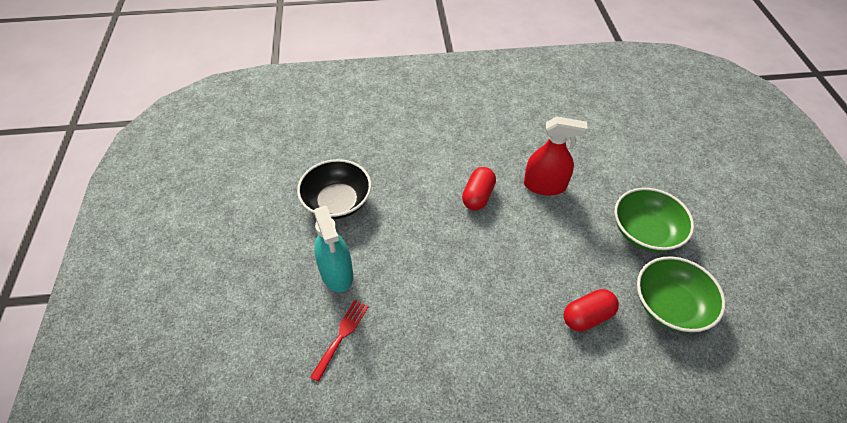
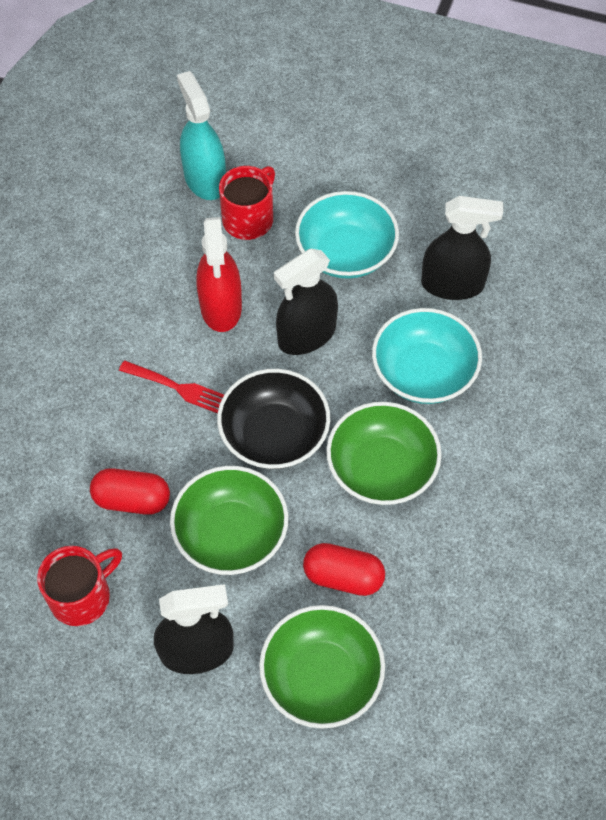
black spray bottle: none = 0 -> [154,584,234,674] [274,249,338,355] [421,196,503,300] = 3
green bowl: [614,188,694,252] [637,256,725,332] = 2 -> [170,466,288,575] [259,605,385,729] [326,402,442,505] = 3
red mug: none = 0 -> [37,546,122,626] [219,166,275,240] = 2
turquoise bowl: none = 0 -> [295,191,399,279] [372,308,482,404] = 2

